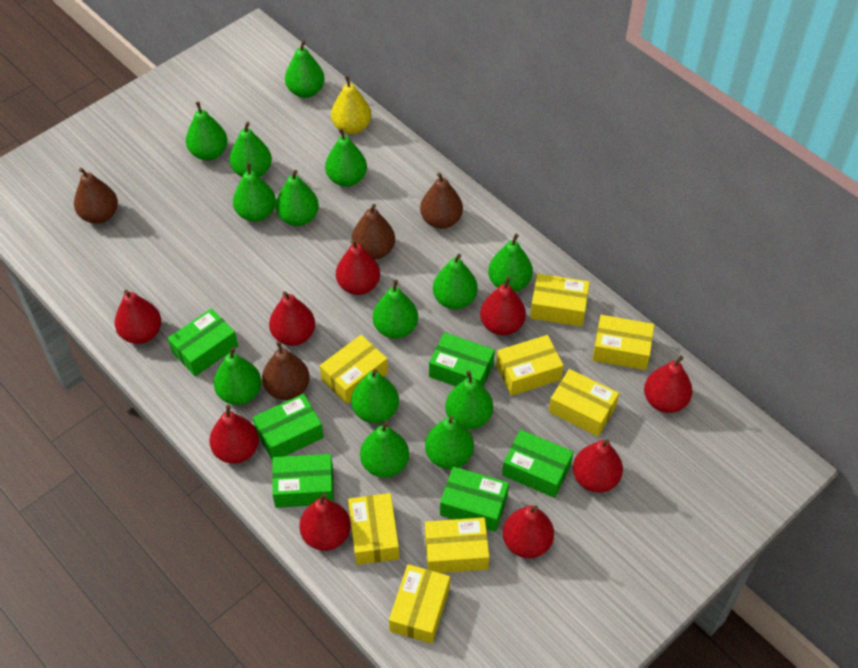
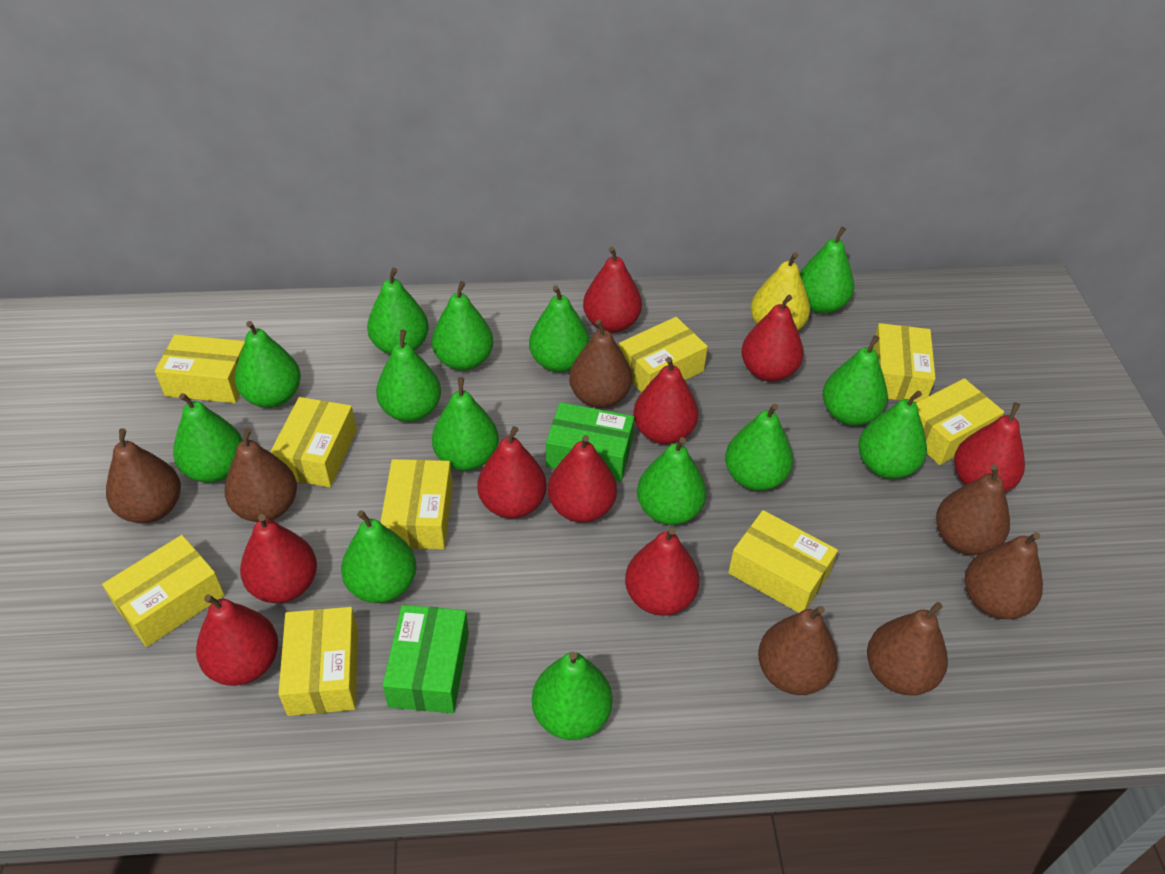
brown pear: [74,168,118,224] [262,341,310,400] [352,204,395,259] [420,172,463,229] = 4 -> [106,428,181,523] [224,428,297,522] [569,319,632,408] [758,606,838,695] [867,602,948,696] [936,464,1010,555] [965,532,1043,619] = 7
green box: [168,308,238,376] [253,394,324,461] [272,454,334,508] [429,332,495,386] [440,467,509,532] [502,430,573,498] = 6 -> [383,605,469,713] [546,402,635,481] = 2
yellow box: [320,335,388,404] [348,493,399,565] [389,564,450,644] [425,517,489,573] [496,335,564,396] [530,274,590,327] [549,369,619,436] [592,315,654,370] = 8 -> [102,535,225,647] [155,334,245,403] [270,397,357,487] [278,607,358,716] [380,459,453,549] [619,317,708,393] [728,510,838,613] [872,323,936,402] [916,378,1004,465] = 9

